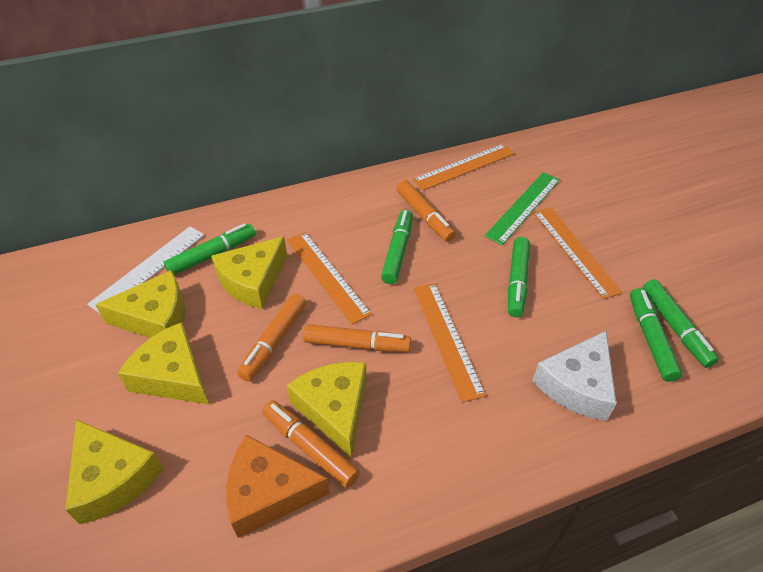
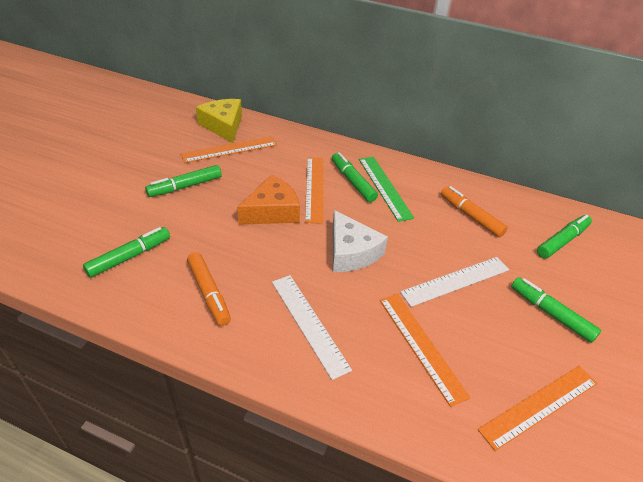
orange marker: [237,293,306,381] [262,400,360,488] [303,324,411,352] [396,180,456,242] = 4 -> [187,252,231,326] [441,186,508,237] = 2
white ruler: [87,226,205,313] = 1 -> [272,275,352,380] [400,257,509,307] = 2
yellow cheese: [65,419,164,524] [95,270,185,338] [118,322,209,404] [211,236,287,310] [287,362,367,458] = 5 -> [196,99,242,143] = 1

